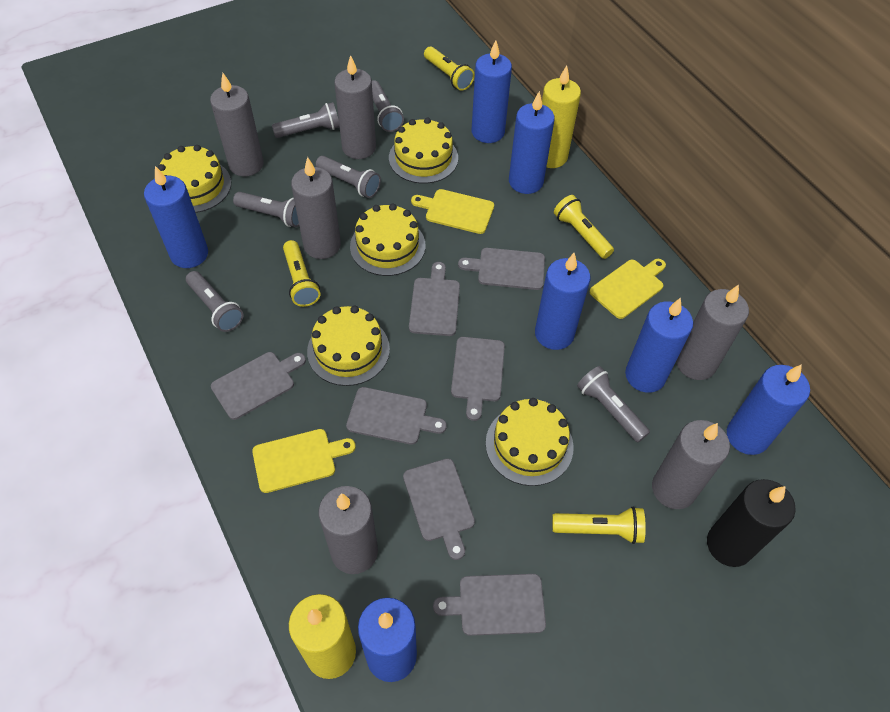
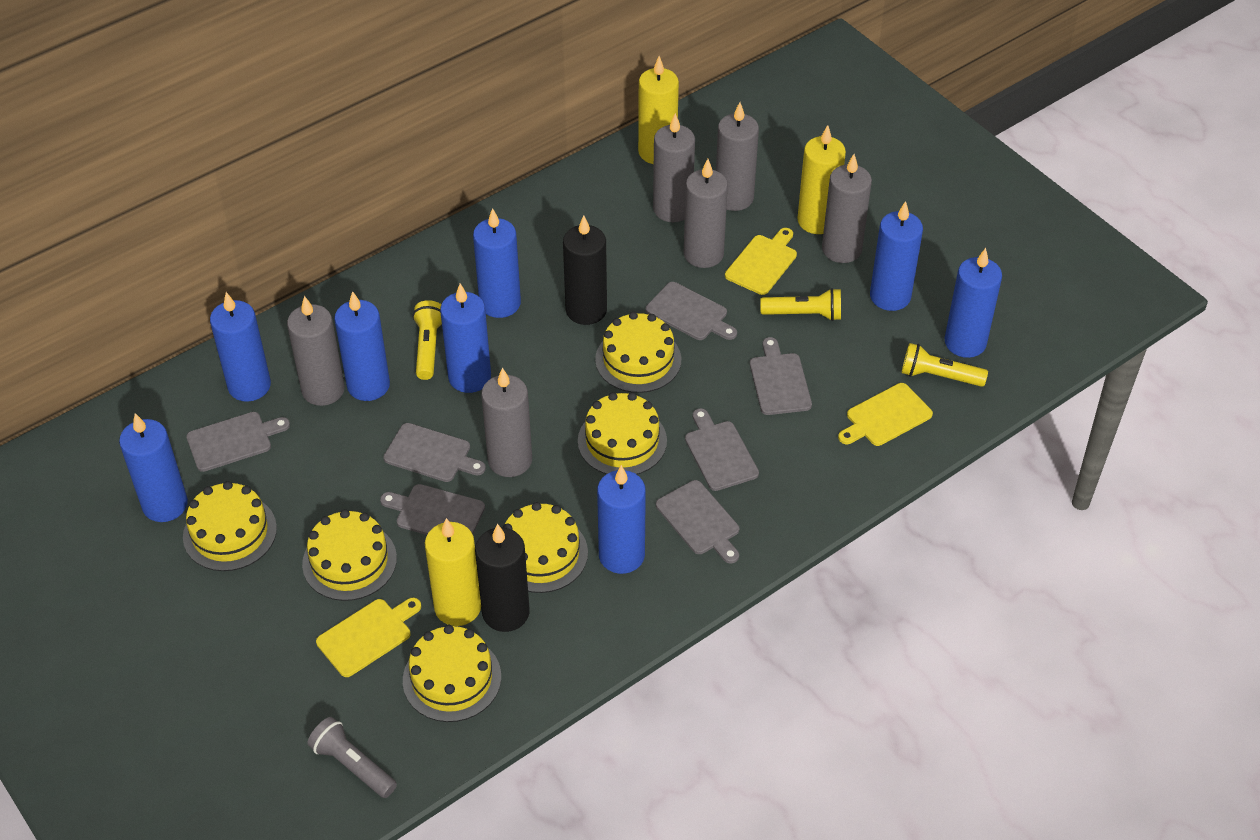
black candle: [707,479,796,567] = 1 -> [475,524,529,632] [563,215,607,325] = 2
blue candle: [144,166,208,268] [358,598,417,682] [472,40,512,143] [509,91,555,194] [535,253,591,350] [625,298,693,393] [727,364,810,455] = 7 -> [119,413,188,522] [210,292,271,402] [334,291,390,401] [440,284,491,393] [473,208,521,318] [597,465,646,574] [870,201,923,311] [945,248,1002,358] = 8
grey flashlight: [186,271,244,332] [233,192,299,227] [272,102,340,138] [316,156,381,198] [372,80,404,132] [577,366,650,442] = 6 -> [308,717,397,798] = 1
yellow cake: [158,145,231,213] [307,306,390,386] [350,204,425,276] [389,118,458,184] [486,398,574,486] = 5 -> [183,481,277,571] [302,509,397,601] [403,625,501,722] [503,502,588,593] [578,392,667,474] [595,312,681,393] = 6
yellow candle: [289,594,356,679] [542,65,581,168] = 2 -> [425,518,481,626] [638,56,679,164] [797,125,846,234] = 3
yellow flashlight: [283,240,320,307] [424,47,475,91] [552,507,646,544] [554,195,614,259] = 4 -> [412,300,442,380] [760,288,841,321] [902,343,988,387] = 3

